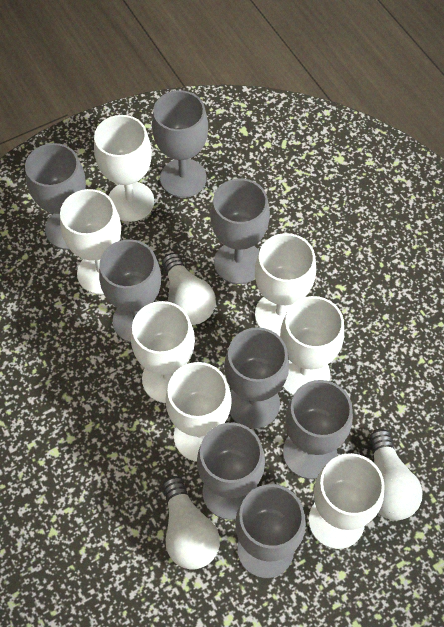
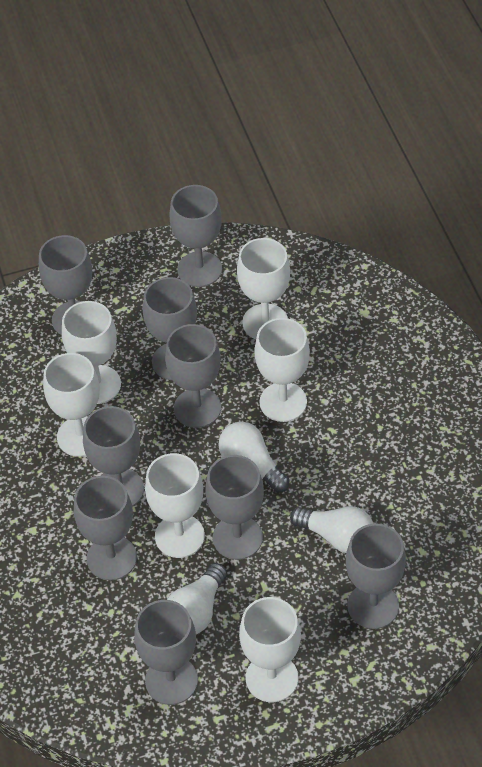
grey goblet: [25,143,86,250] [99,239,161,343] [152,90,208,198] [197,422,265,520] [210,178,270,284] [224,327,289,429] [235,484,306,578] [283,380,353,479] = 8 -> [39,235,92,335] [74,476,137,580] [83,406,144,507] [134,600,198,705] [143,277,197,380] [165,324,221,428] [170,185,222,287] [206,455,264,560] [346,524,406,629] = 9
white goblet: [60,189,121,295] [94,115,154,222] [131,301,195,403] [165,362,232,462] [255,233,316,336] [280,296,344,395] [309,453,385,549] = 7 -> [43,353,100,457] [62,301,121,404] [145,453,205,558] [237,238,290,339] [239,597,301,702] [254,318,310,422] = 6

